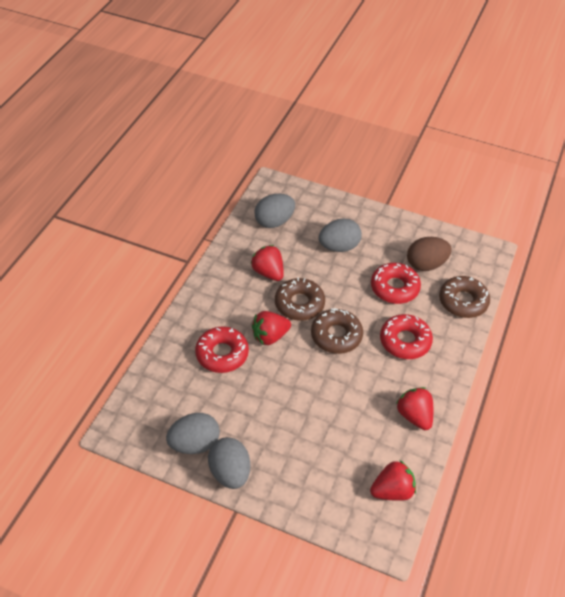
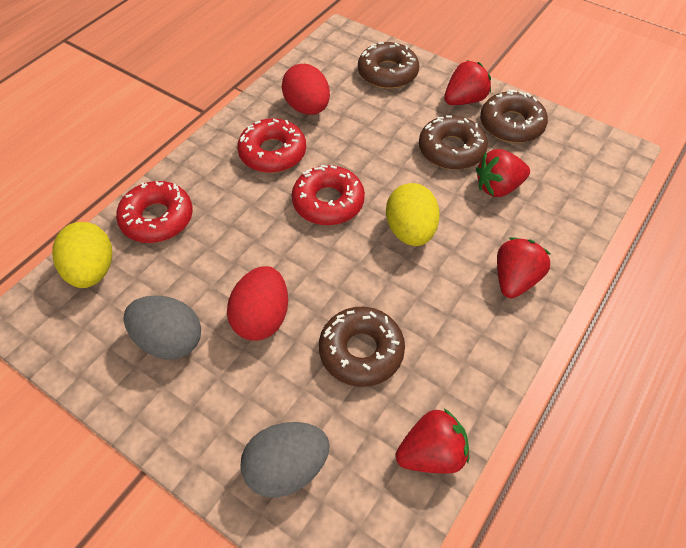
brown donut: [275,277,325,321] [311,308,363,354] [439,276,490,318] = 3 -> [319,307,405,387] [358,42,419,89] [419,115,488,170] [480,89,548,143] = 4
brown egg: [407,237,452,271] = 1 -> none = 0
grey egg: [166,413,220,454] [208,437,250,489] [254,194,295,228] [319,218,362,252] = 4 -> [124,296,201,360] [240,422,330,498] = 2
red egg: none = 0 -> [227,266,288,341] [282,64,330,115] = 2
yellow egg: none = 0 -> [52,222,112,288] [386,183,440,246] = 2

